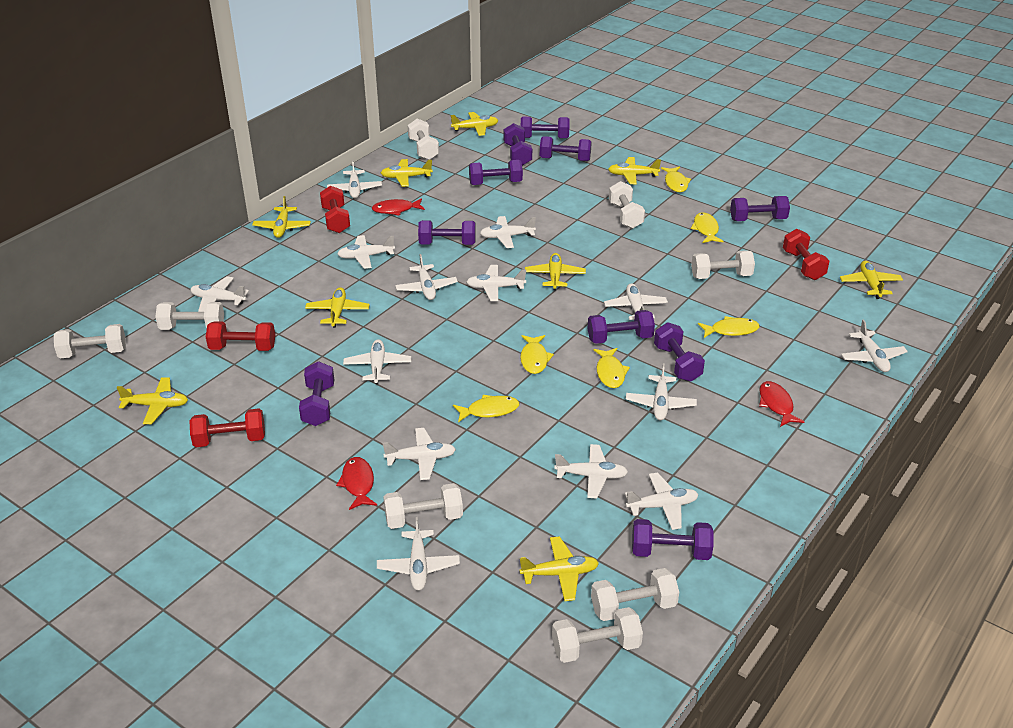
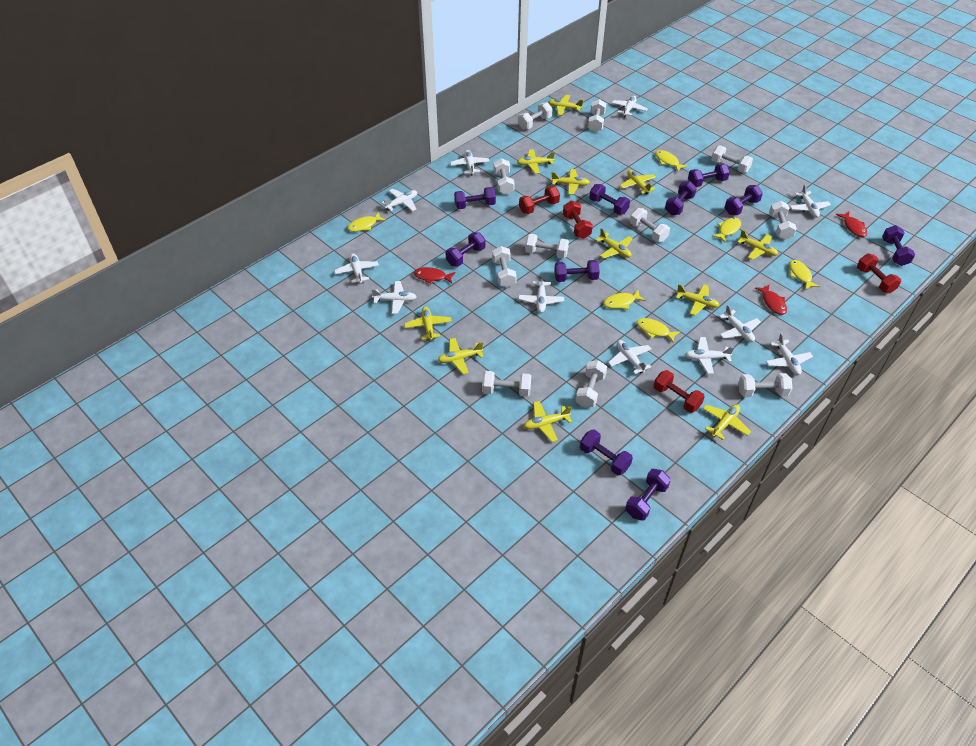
white dumbbell: [54,324,126,359] [155,302,224,330] [383,483,463,529] [408,119,439,160] [552,607,643,663] [591,568,679,621] [609,181,645,229] [691,250,755,279] = 8 -> [482,371,531,397] [492,246,517,288] [493,158,515,195] [518,102,553,130] [525,234,569,258] [576,360,607,408] [588,99,606,132] [630,208,670,242] [711,146,753,173] [738,373,792,397] [769,201,797,240] = 11
white plane: [190,276,249,312] [327,160,382,198] [337,235,395,269] [343,340,411,384] [377,517,460,591] [383,428,456,480] [395,254,458,300] [467,265,526,301] [480,216,536,248] [554,444,628,499] [604,283,668,320] [625,473,699,530] [626,363,697,420] [841,320,908,372] = 14 -> [334,254,379,284] [371,281,417,314] [381,189,417,211] [450,150,489,175] [519,274,564,313] [608,340,651,374] [612,96,648,117] [685,337,734,374] [719,305,761,342] [766,333,813,375] [790,184,831,218] = 11
yellow plane: [117,377,188,424] [252,196,311,238] [305,287,370,328] [381,159,433,187] [451,112,499,136] [519,536,599,601] [525,253,586,291] [608,157,661,184] [840,261,903,299] = 9 -> [404,307,452,341] [438,338,484,374] [517,149,555,174] [524,401,572,442] [548,95,583,116] [551,169,590,195] [596,228,633,259] [620,170,656,195] [676,284,720,315] [703,404,751,440] [737,230,778,260] = 11

